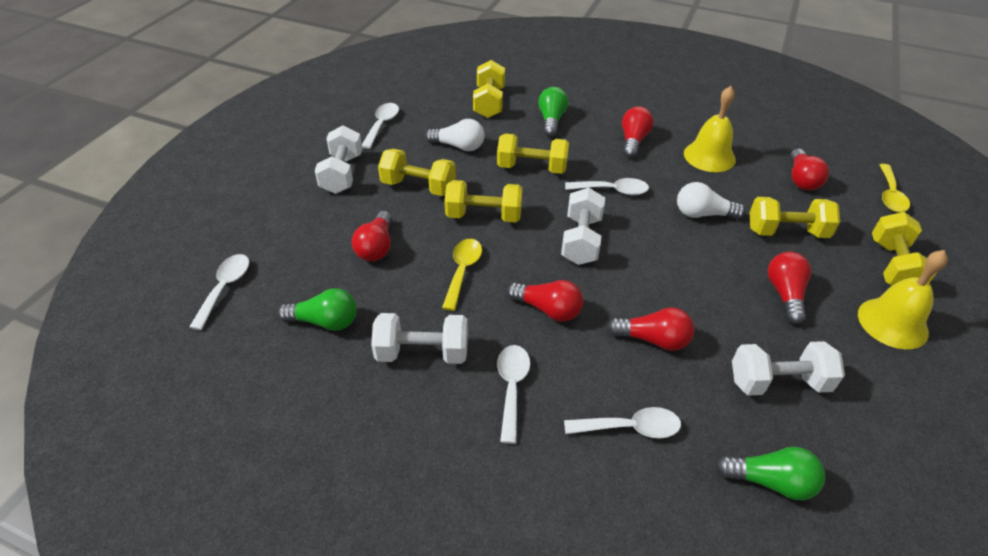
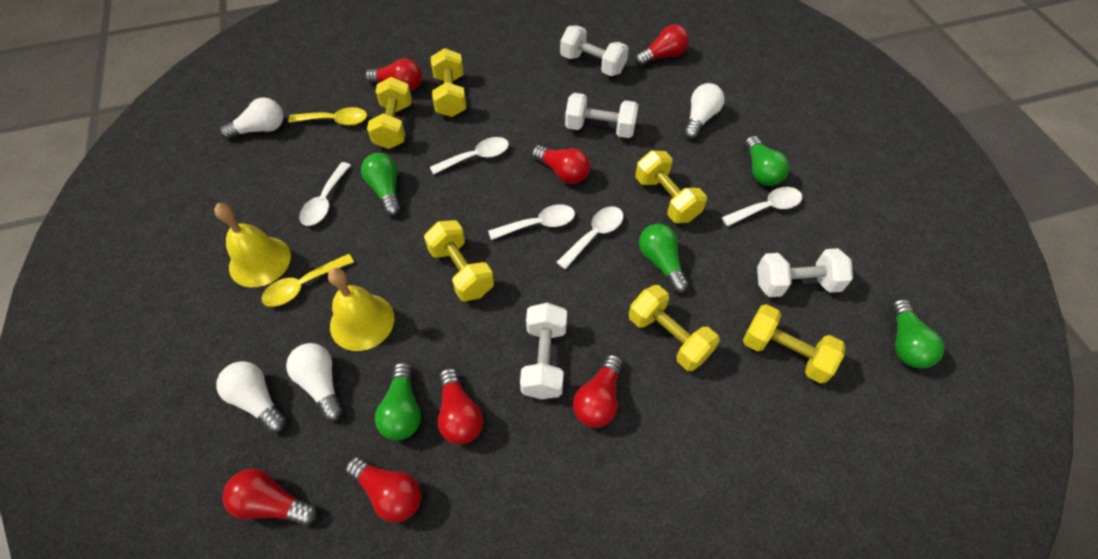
green light bulb: [278,288,357,331] [538,87,568,137] [716,447,825,501] = 3 -> [361,153,401,216] [375,362,421,440] [639,224,689,293] [745,136,789,186] [891,299,944,368] = 5
red light bulb: [352,211,392,261] [507,280,583,322] [607,307,694,351] [622,106,654,158] [768,252,811,324] [790,149,829,190] = 6 -> [223,469,318,526] [345,457,421,523] [365,59,422,91] [438,368,483,445] [532,145,590,184] [573,354,623,428] [635,24,689,66] = 7
white light bulb: [425,119,485,151] [677,182,746,219] = 2 -> [216,361,287,433] [220,97,283,140] [286,343,343,421] [684,83,725,139] = 4

